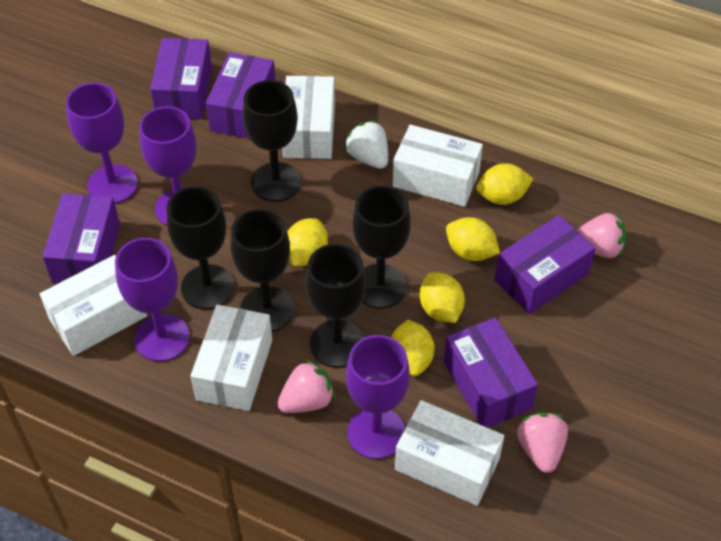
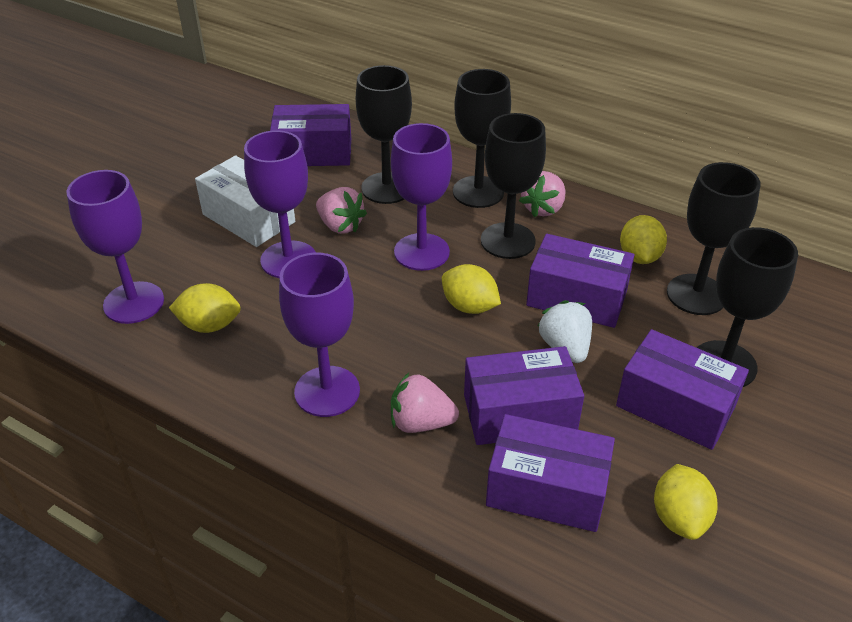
white box: [40,255,147,356] [190,305,272,411] [282,76,335,159] [393,125,483,207] [395,400,504,506] = 5 -> [195,155,295,247] = 1
yellow lemon: [287,218,328,266] [391,320,435,376] [420,272,465,323] [446,217,500,261] [476,163,533,205] = 5 -> [169,283,241,333] [442,264,501,314] [620,215,667,264] [654,464,718,540] = 4

